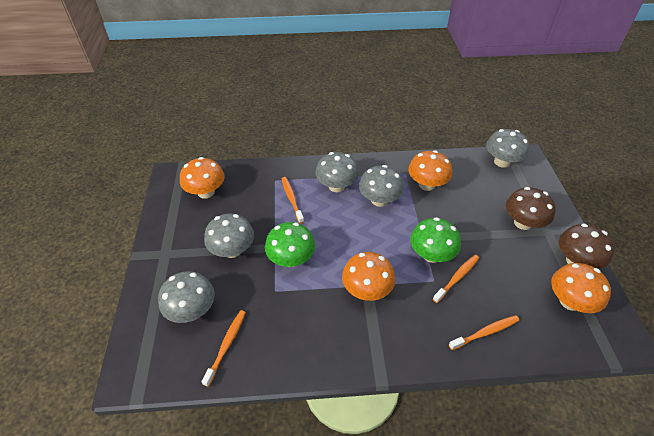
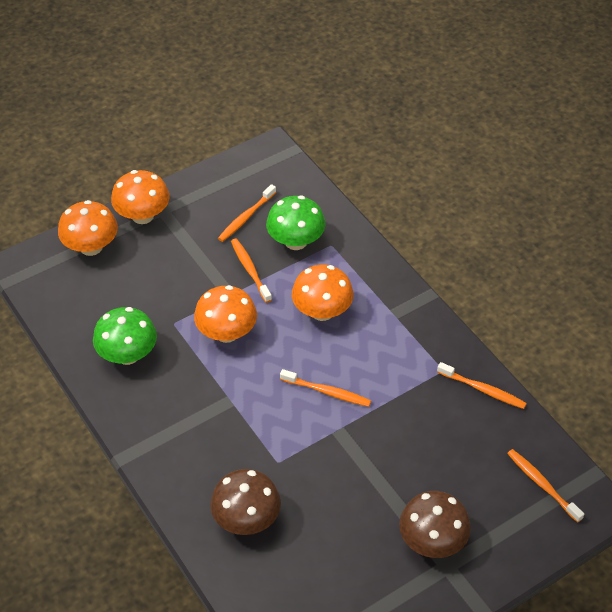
grey mushroom: [158,271,215,323] [204,214,254,258] [315,152,359,192] [359,165,404,207] [486,129,530,168] = 5 -> none = 0
orange toothbrush: [201,310,246,387] [281,177,304,224] [433,255,479,303] [449,315,519,350] = 4 -> [218,184,276,242] [231,239,272,303] [280,369,371,407] [437,362,527,409] [507,449,584,523] = 5

